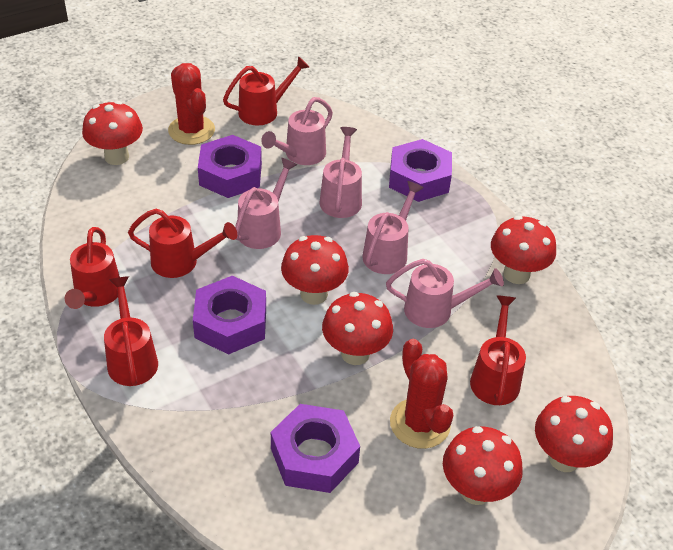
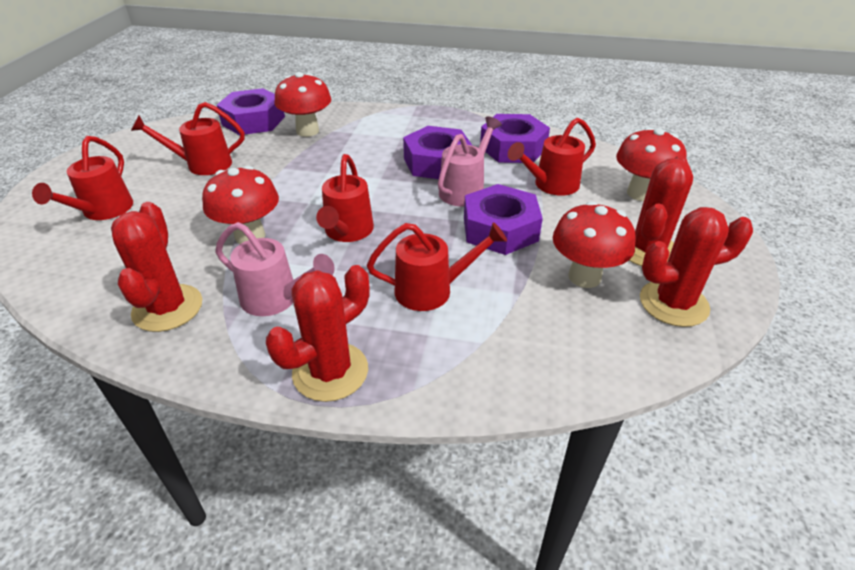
pink watering can: [235,158,297,249] [261,97,333,165] [320,127,362,218] [362,181,424,274] [386,259,504,328] = 5 -> [215,222,335,316] [438,116,502,206] = 2
red cactus: [168,63,215,145] [390,339,453,449] = 2 -> [111,202,202,332] [266,265,369,402] [629,155,693,266] [640,207,753,327] = 4
red mushroom: [82,101,143,165] [281,235,349,305] [322,292,393,365] [443,426,523,505] [491,216,556,284] [535,396,613,472] = 6 -> [202,166,279,244] [274,72,331,137] [553,201,635,288] [616,127,687,201] = 4

